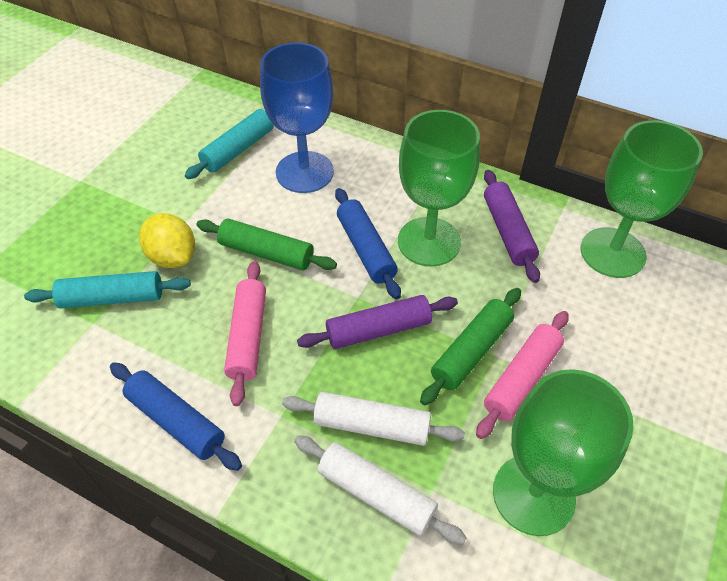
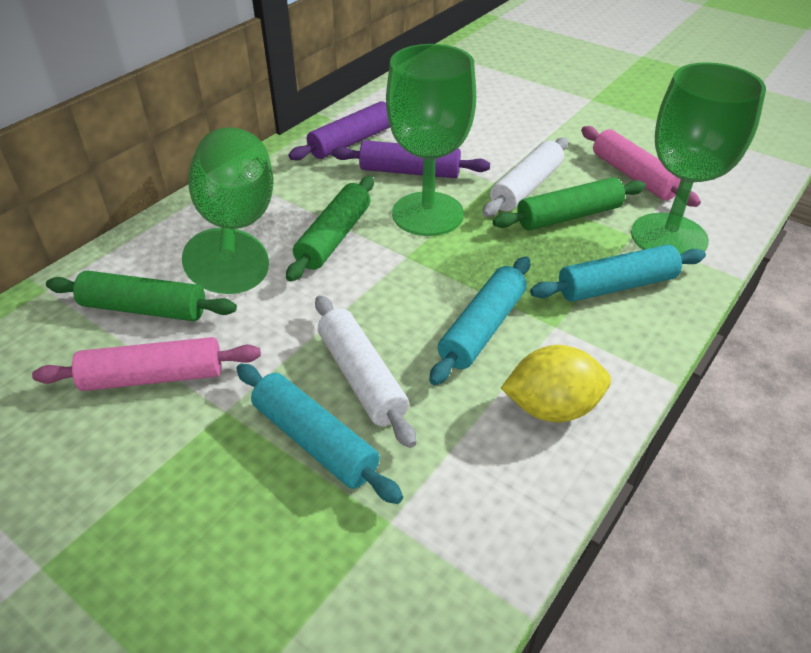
blue goblet: [260,42,334,193] = 1 -> none = 0
blue rolling pin: [110,362,242,471] [335,188,401,299] = 2 -> none = 0
green rolling pin: [196,218,337,270] [420,288,521,406] = 2 -> [46,271,237,321] [286,176,374,282] [493,177,646,231] = 3
turquoise rolling pin: [24,271,191,309] [185,109,274,179] = 2 -> [236,364,403,504] [429,257,530,385] [530,245,706,302] = 3

